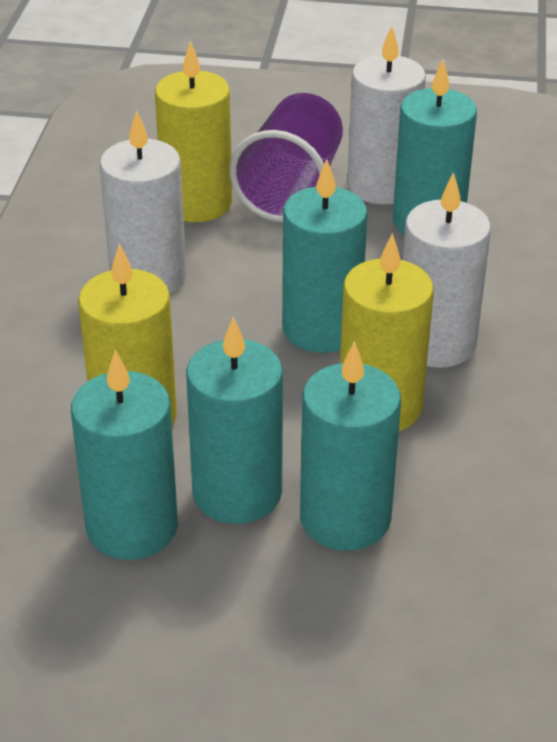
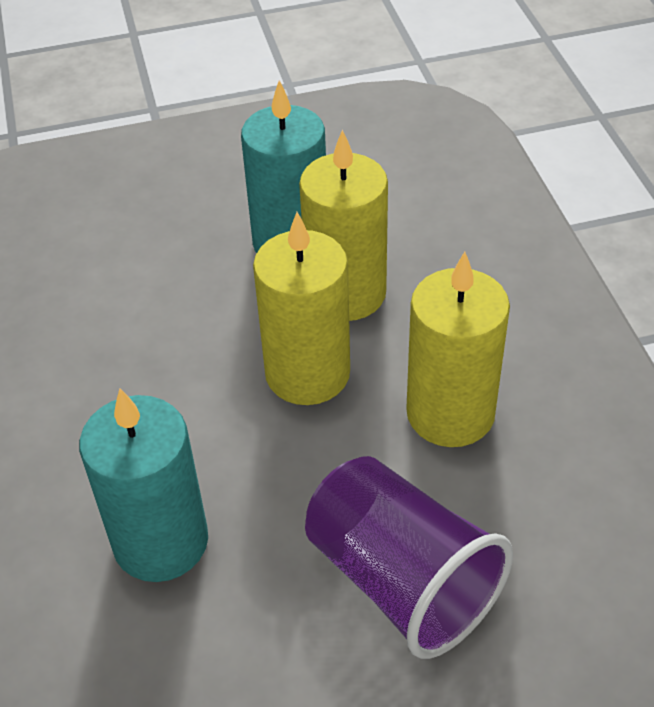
turquoise candle: [71,350,178,560] [186,316,283,524] [282,159,368,353] [300,341,401,551] [393,60,477,235] = 5 -> [79,388,208,582] [241,80,326,253] = 2
white candle: [100,110,186,294] [347,26,426,205] [403,172,491,368] = 3 -> none = 0

